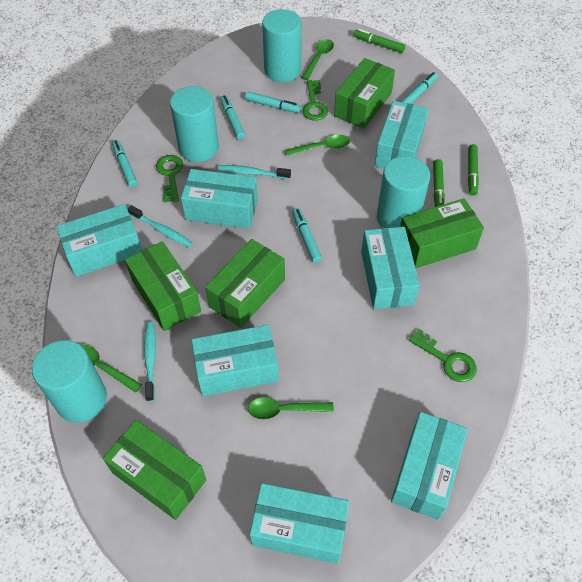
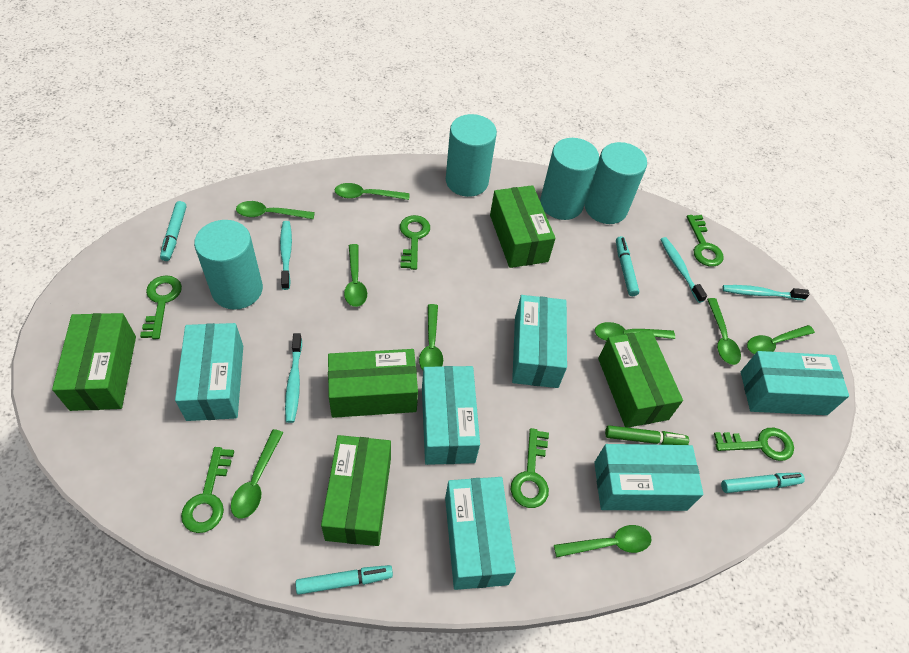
green key: [156,155,183,203] [302,80,328,121] [409,329,477,382] = 3 -> [140,275,182,339] [181,447,234,533] [400,215,430,270] [511,428,549,508] [687,215,724,267] [714,428,794,461] = 6
green marker: [353,29,405,53] [433,159,445,207] [468,144,479,196] = 3 -> [605,425,689,445] = 1
green spoon: [81,345,142,393] [248,397,334,420] [284,135,350,156] [301,39,334,80] = 4 -> [231,429,283,519] [236,201,315,219] [335,183,410,200] [344,244,367,307] [419,304,443,370] [554,525,652,558] [595,322,675,341] [707,298,741,365] [747,325,815,354] = 9
turquoise box: [56,204,142,277] [181,169,258,229] [191,325,279,396] [250,483,349,564] [361,227,420,309] [375,101,428,169] [391,412,468,520] = 7 -> [175,323,243,421] [422,366,480,465] [445,477,516,590] [512,295,567,388] [594,444,704,511] [741,351,849,415] = 6
turquoise marker: [112,140,137,187] [220,95,245,140] [245,91,301,113] [292,208,322,263] [401,72,438,104] = 5 -> [160,201,187,261] [295,565,393,595] [616,236,639,296] [721,472,805,493] = 4
turquoise toothbrush: [128,205,193,248] [144,322,156,402] [218,165,291,179] = 3 -> [280,221,292,290] [285,333,302,423] [660,237,707,303] [723,285,810,300] = 4

